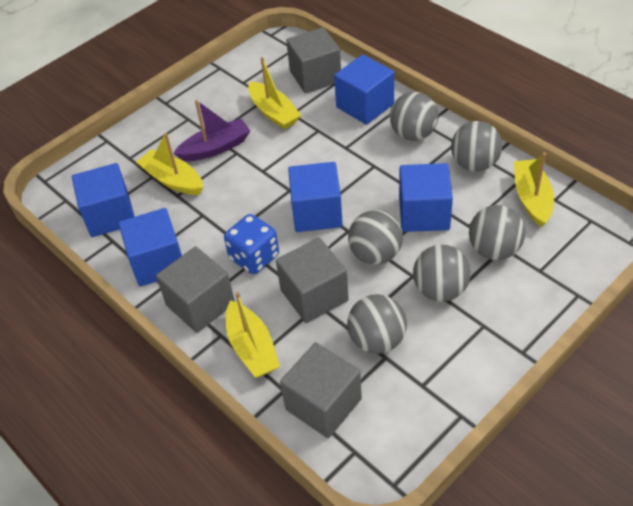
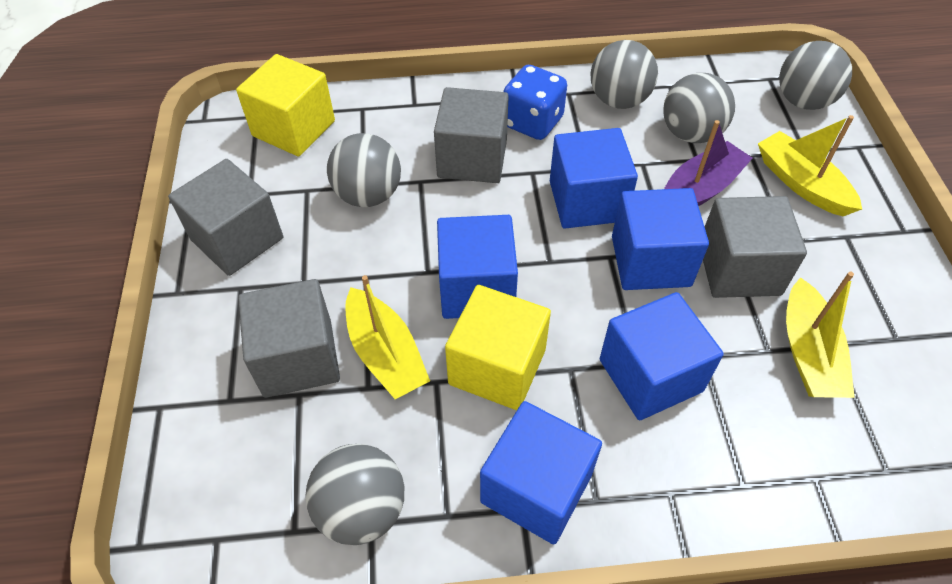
grey ball: [347,294,407,354] [348,210,403,265] [390,92,439,141] [413,245,471,302] [451,121,502,172] [469,205,525,260] = 6 -> [305,444,404,545] [327,133,401,207] [590,40,658,109] [663,73,735,143] [779,41,852,110] = 5
yellow boat: [136,133,203,195] [226,292,280,378] [248,57,301,129] [514,152,554,227] = 4 -> [345,275,430,399] [758,115,862,216] [786,272,855,398] = 3
yellow cube: none = 0 -> [236,54,335,157] [445,285,551,410] = 2

